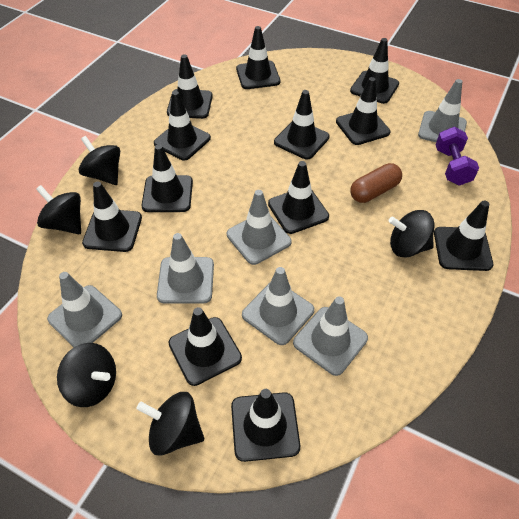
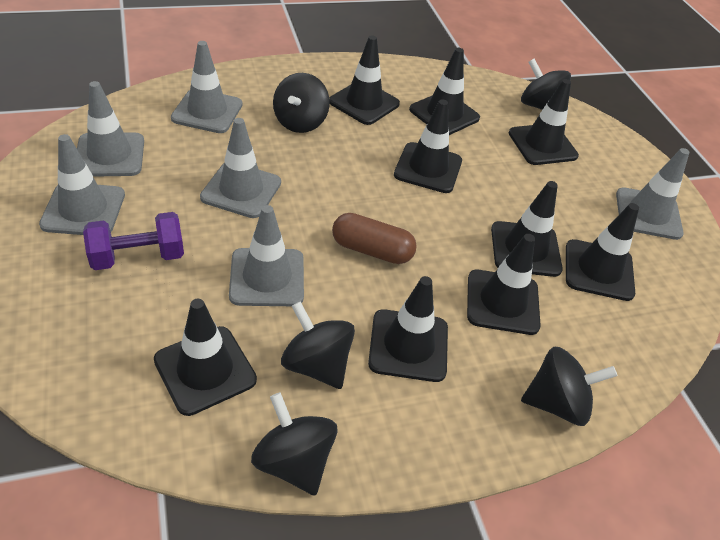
black traffic cone: [82,182,142,252] [142,144,193,212] [154,91,211,161] [167,54,213,119] [168,307,242,386] [231,389,300,462] [236,26,280,89] [268,161,329,234] [274,90,330,159] [336,77,390,145] [350,38,399,104] [434,200,493,271] = 12 -> [154,299,257,416] [329,35,400,125] [368,276,448,382] [394,100,462,193] [409,48,480,135] [467,234,541,335] [491,181,563,277] [509,79,579,165] [566,203,639,301] = 9

